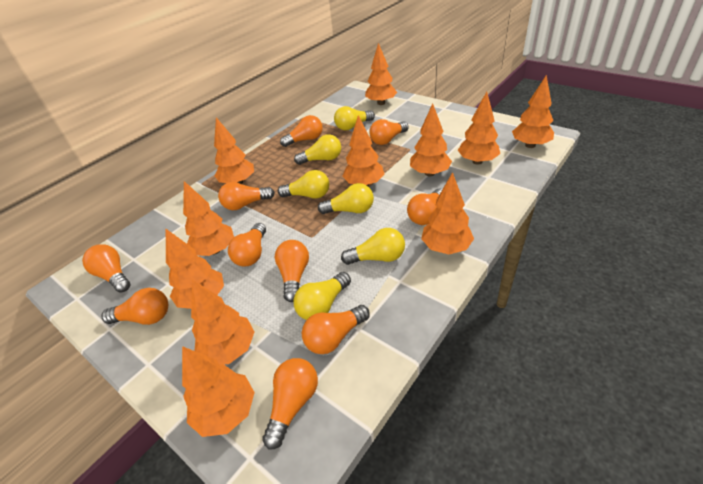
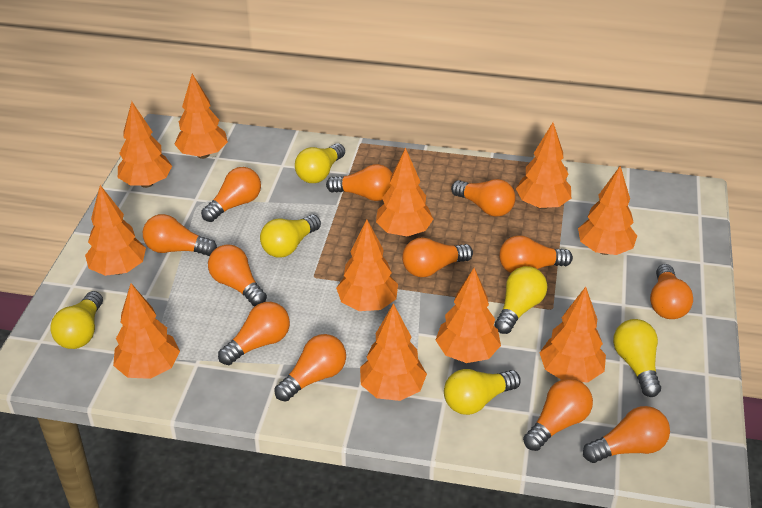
orange light bulb: [82,244,131,293] [102,288,168,325] [218,182,275,210] [228,223,266,266] [262,358,318,450] [275,240,309,302] [280,115,323,147] [302,305,370,354] [369,119,409,145] [407,189,442,225] = 10 -> [143,214,217,256] [201,167,261,222] [208,244,267,306] [218,302,290,365] [274,334,346,402] [326,164,392,201] [402,237,473,277] [451,179,516,217] [499,235,573,273] [523,378,593,451] [583,406,670,463] [650,264,693,319] = 12

